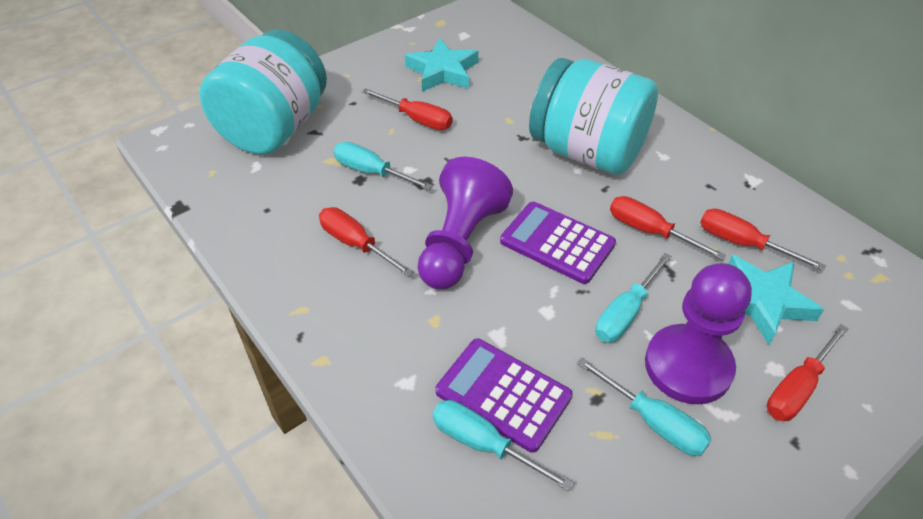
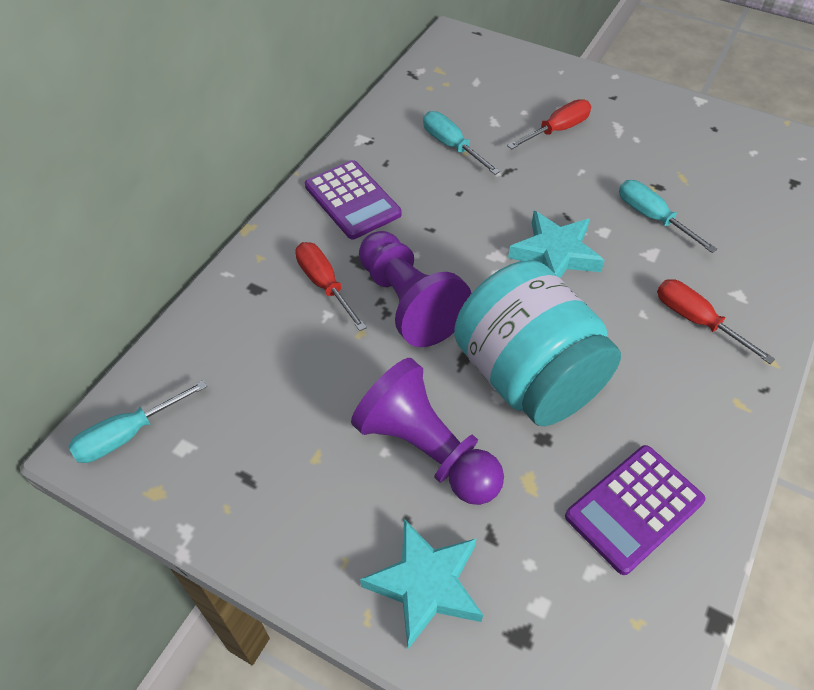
red screwdriver: [319,207,414,277] [362,88,452,130] [610,196,726,260] [700,209,826,271] [767,324,849,421] = 5 -> [295,242,367,331] [507,99,591,149] [657,279,775,364] = 3
turquoise jar: [199,29,327,155] [529,58,658,175] = 2 -> [454,260,621,426] = 1
turquoise screwdriver: [334,142,433,190] [433,400,573,491] [577,357,711,456] [595,253,672,343] = 4 -> [68,380,207,463] [423,111,500,175] [619,180,717,253] = 3

